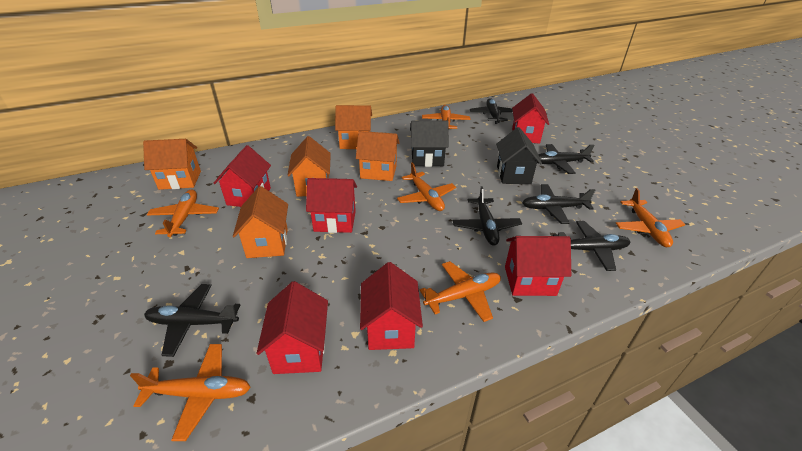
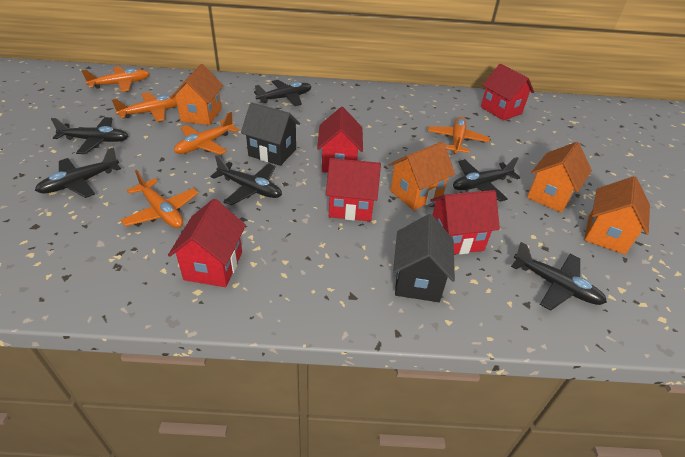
orange house: [143,139,201,190] [233,186,288,258] [287,136,331,197] [335,105,372,149] [356,131,399,181] = 5 -> [170,64,223,125] [389,142,455,210] [527,142,592,213] [584,176,650,254] = 4
orange plane: [130,344,251,441] [147,189,219,237] [397,162,456,211] [420,261,501,322] [422,105,470,129] [616,188,685,247] = 6 -> [81,66,150,92] [112,92,177,122] [120,170,198,228] [174,112,239,155] [428,117,490,154] = 5
red house: [214,145,271,207] [257,281,328,374] [306,178,357,233] [360,262,423,350] [505,236,571,296] [512,93,549,144] = 6 -> [168,199,246,287] [317,107,363,173] [326,158,381,221] [430,190,500,254] [481,64,534,121] = 5

